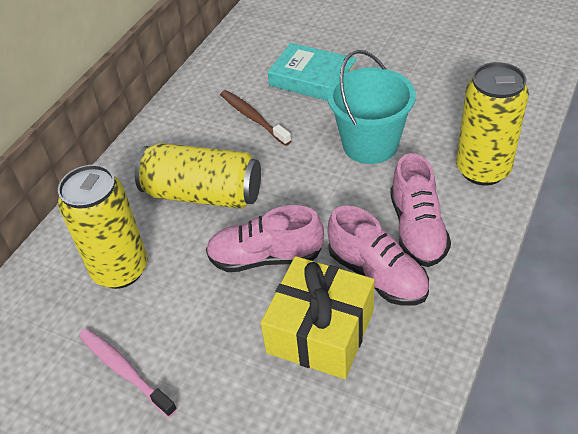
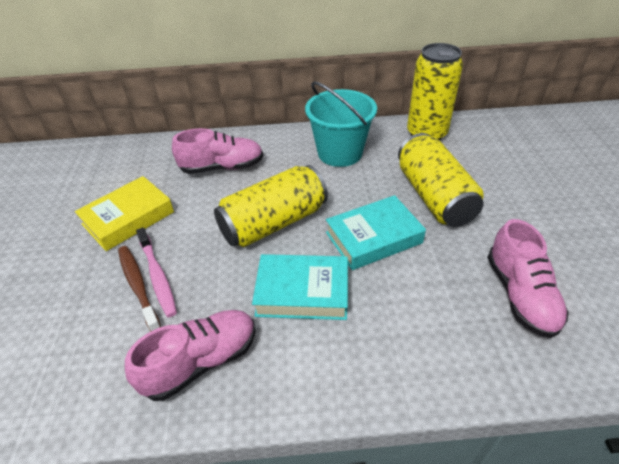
turquoise book: [268,43,357,101] = 1 -> [252,254,348,320] [326,195,426,270] = 2
yellow book: none = 0 -> [75,176,174,251] = 1
yellow gift: [261,256,374,379] = 1 -> none = 0

